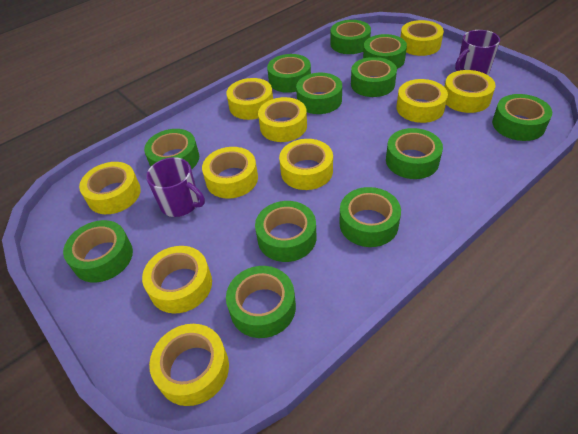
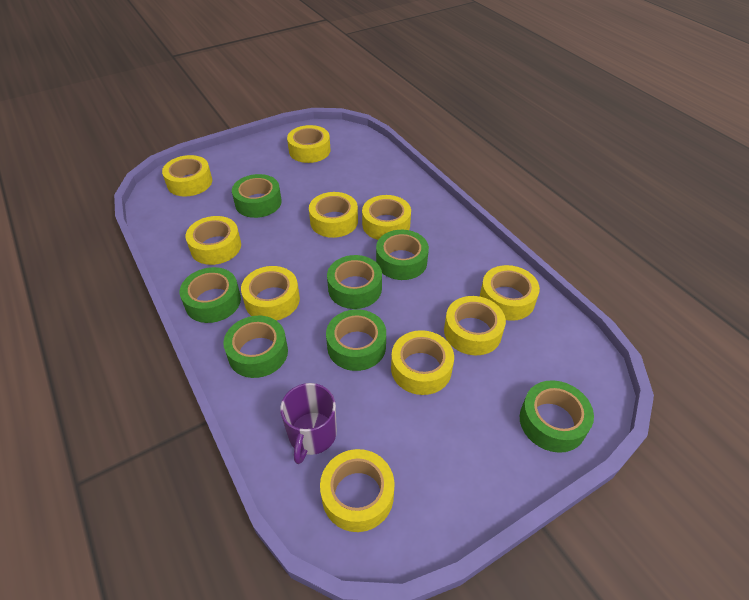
green tape: [63,220,133,283] [144,129,199,170] [226,266,296,338] [255,201,316,262] [267,54,311,93] [296,73,342,114] [331,20,371,54] [340,187,401,247] [351,57,397,97] [363,34,407,69] [386,128,443,179] [492,94,552,141] = 12 -> [180,267,241,323] [223,316,288,378] [232,174,282,218] [326,309,386,371] [327,255,382,309] [376,230,429,280] [520,380,594,453] = 7
purple mug: [146,157,205,217] [455,30,500,75] = 2 -> [280,383,337,464] = 1

